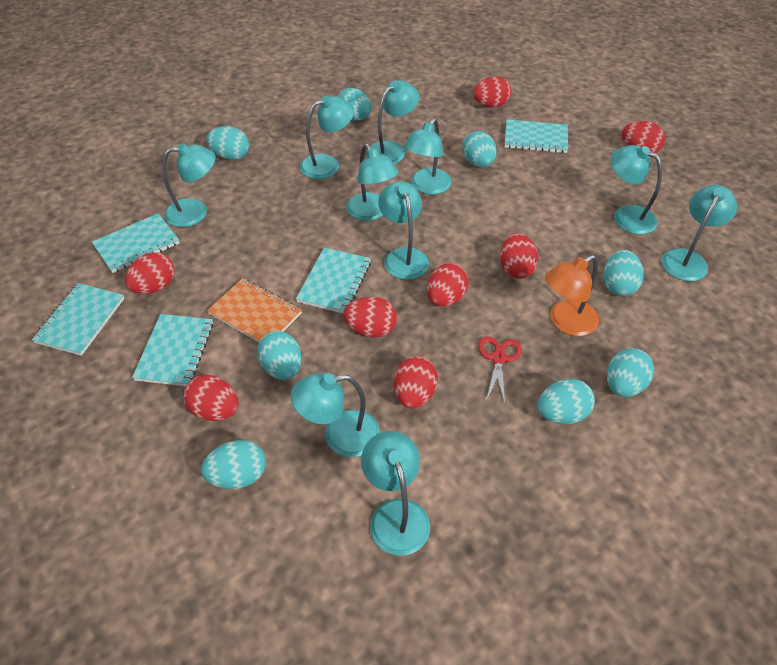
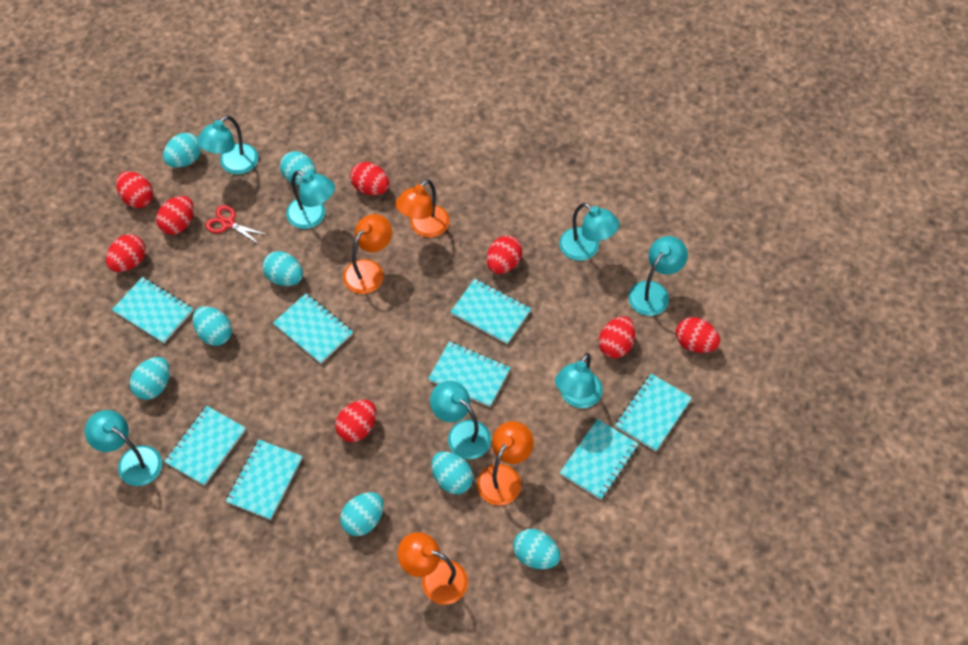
orange lamp: [545,255,599,336] = 1 -> [343,214,392,294] [395,179,450,237] [398,532,468,605] [477,421,534,505] = 4
orange notebook: [207,278,302,342] = 1 -> none = 0
turquoise lamp: [162,143,216,227] [290,373,380,457] [300,95,354,179] [346,144,399,221] [361,431,430,556] [370,80,419,164] [378,181,429,280] [403,118,452,194] [611,145,662,234] [662,185,737,281] = 10 -> [85,410,162,486] [197,115,258,174] [286,171,335,229] [430,381,491,459] [555,353,603,408] [559,203,620,261] [628,236,688,316] = 7
turquoise notebook: [32,283,124,356] [92,214,179,273] [132,314,213,386] [296,247,371,313] [505,119,568,153] = 5 -> [112,277,193,343] [164,406,246,486] [226,440,302,520] [273,293,353,364] [428,341,511,407] [451,279,531,344] [560,419,639,500] [615,374,692,452] = 8

